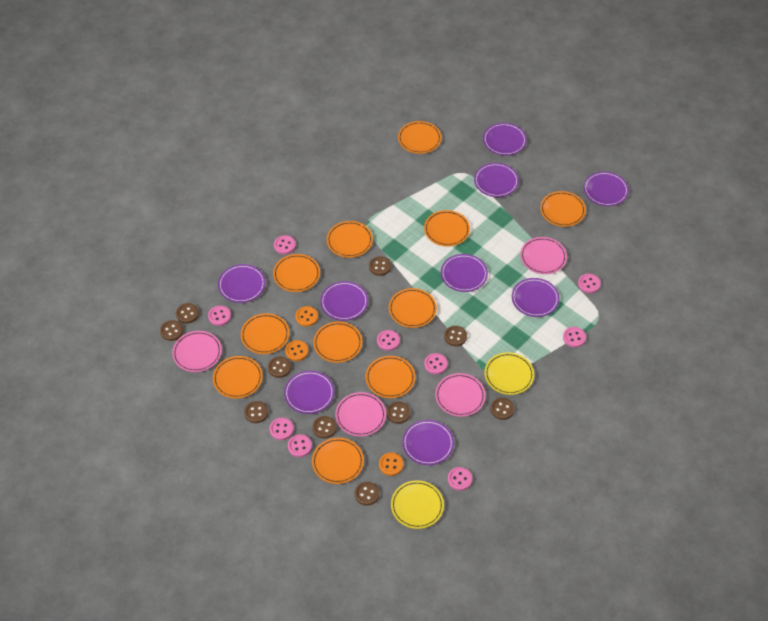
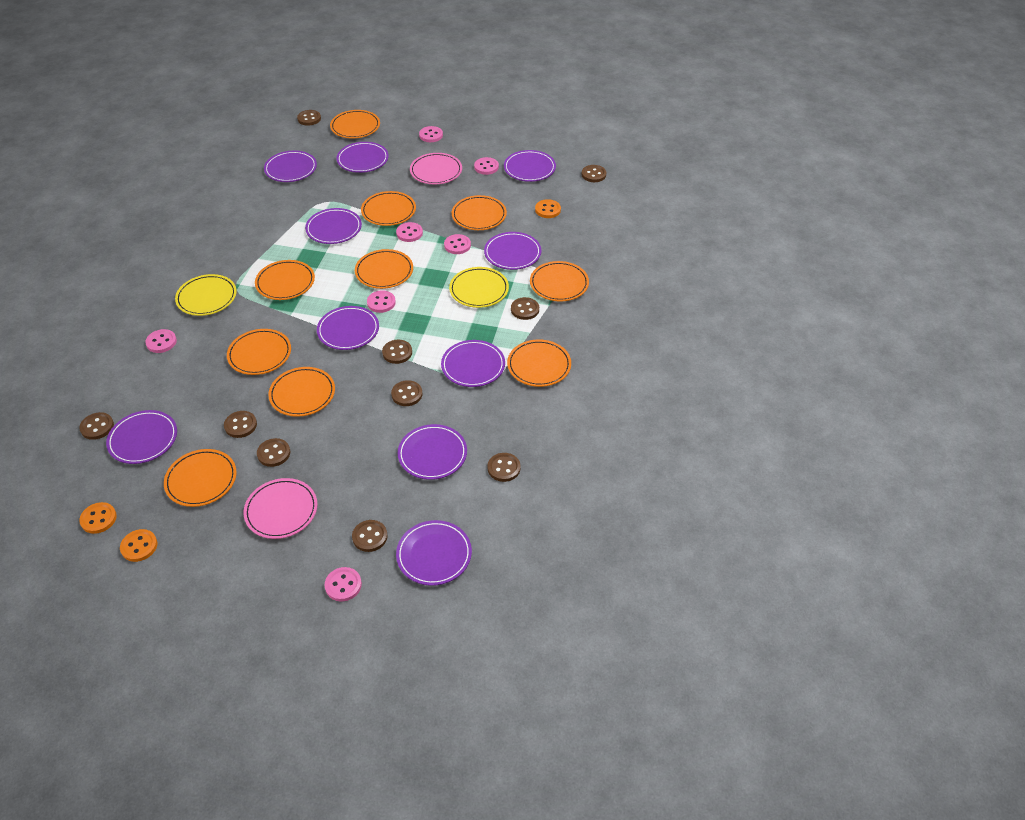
orange plate: [213,356,263,399] [241,313,289,354] [273,254,320,292] [312,438,364,484] [313,322,362,363] [327,221,373,258] [366,356,415,398] [389,288,437,328] [398,121,442,154] [424,210,470,247] [540,191,586,227] = 11 -> [164,449,237,507] [227,329,291,375] [255,260,315,300] [268,367,335,417] [330,110,380,138] [355,249,413,289] [361,191,416,226] [452,195,507,230] [507,339,571,387] [530,261,589,301] = 10
pink button: [208,306,231,326] [270,418,294,440] [274,235,296,254] [288,434,312,457] [377,330,400,351] [424,353,448,374] [448,467,472,491] [563,327,586,347] [578,274,601,293] = 9 -> [145,329,177,353] [325,567,362,602] [367,290,396,313] [396,222,423,242] [419,126,443,142] [444,234,471,254] [474,157,499,175] = 7
pink plate: [172,331,222,372] [335,392,386,437] [435,373,486,417] [520,237,567,274] = 4 -> [243,478,317,539] [410,153,462,184] = 2
purple plate: [218,264,265,303] [284,371,334,414] [320,281,368,321] [402,420,454,465] [441,254,488,292] [474,163,519,197] [483,123,527,156] [512,278,560,317] [584,172,629,206] = 9 -> [106,410,177,464] [264,151,317,182] [305,208,362,244] [317,306,379,350] [336,142,389,173] [396,520,472,586] [398,424,467,480] [441,340,505,387] [484,232,541,270] [504,150,556,182] = 10

